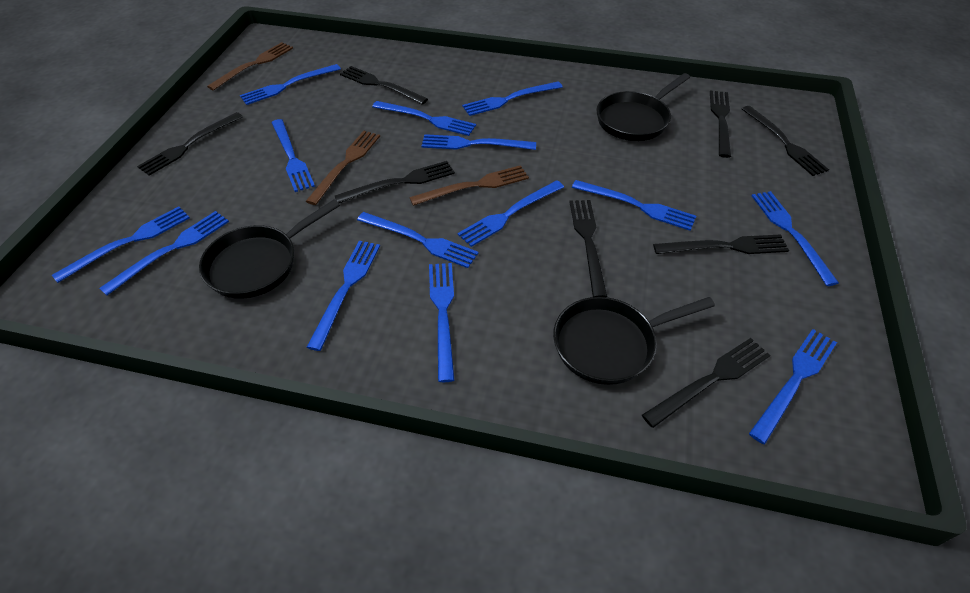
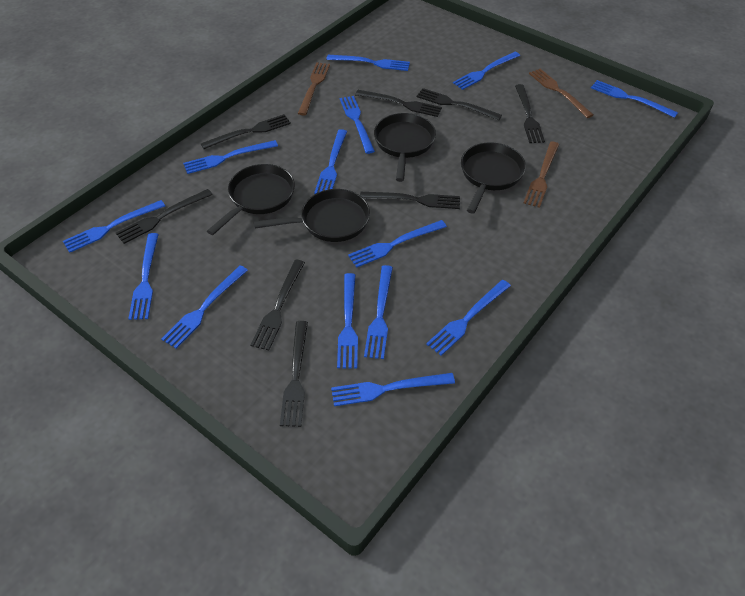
black pan: [199,199,340,299] [553,297,715,385] [596,73,690,141] = 3 -> [207,164,295,235] [254,189,370,242] [374,113,436,182] [461,142,526,214] = 4

